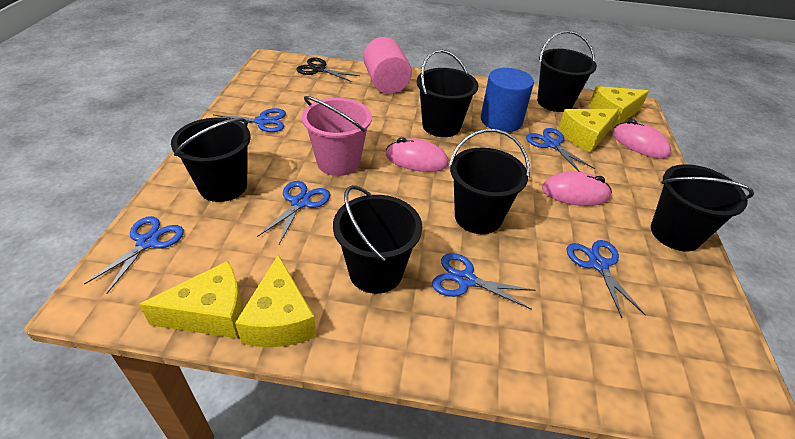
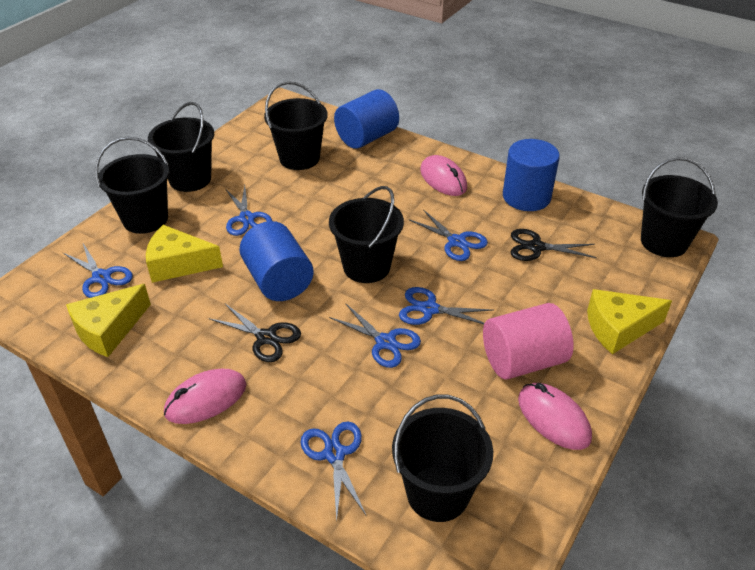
black scissors: [296,58,360,82] = 1 -> [209,304,301,362] [511,229,597,261] = 2
blue cylinder: [481,68,534,132] = 1 -> [240,221,314,301] [334,89,399,149] [503,139,560,211] = 3
pink bucket: [302,96,372,176] = 1 -> none = 0
yellow cheese: [139,261,243,338] [235,255,317,347] [558,109,619,153] [589,86,649,127] = 4 -> [66,284,151,357] [146,225,223,283] [587,289,672,354] = 3

